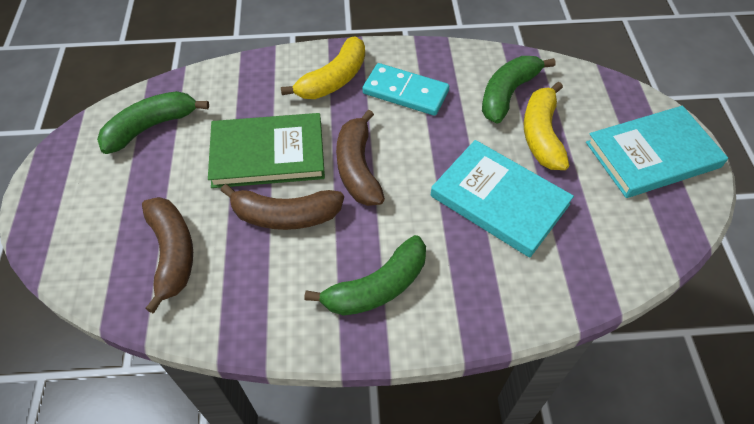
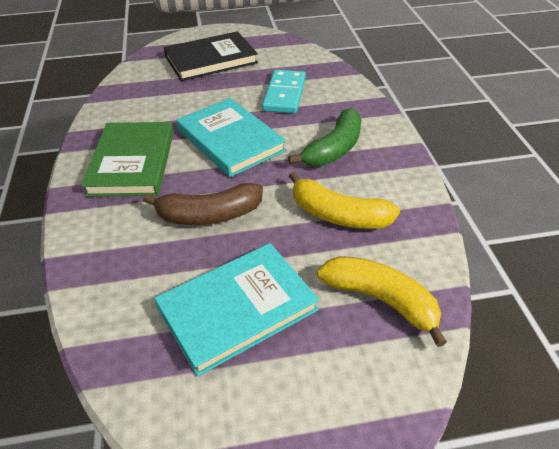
black book: none = 0 -> [164,31,258,81] = 1
brown banana: [142,197,193,314] [221,184,344,230] [336,109,385,206] = 3 -> [143,183,263,225] = 1
green banana: [97,91,209,154] [305,235,426,316] [482,56,555,124] = 3 -> [288,108,361,166] = 1

